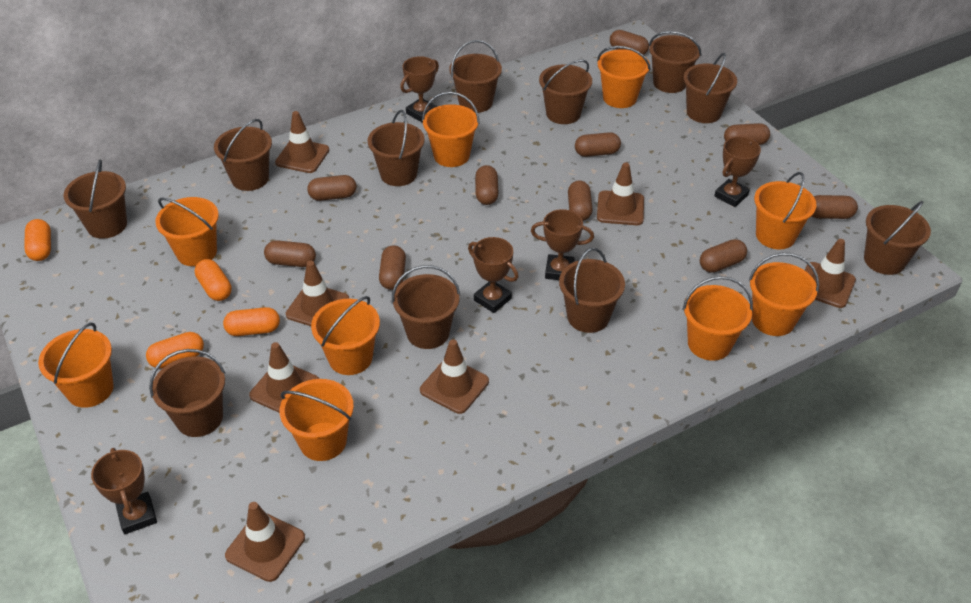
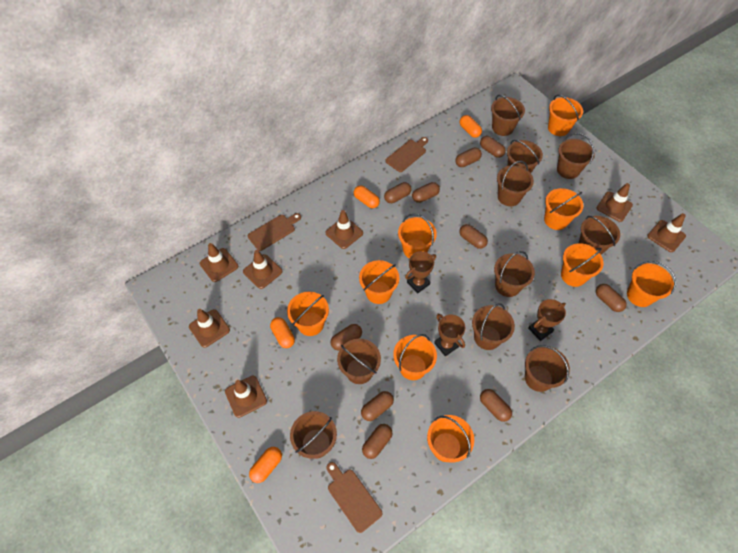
brown bucket: [63,160,127,239] [149,349,225,437] [214,119,272,191] [368,110,425,186] [392,265,460,349] [449,40,502,113] [539,59,592,124] [559,248,625,333] [649,31,702,93] [683,53,737,123] [864,201,931,275] = 11 -> [290,411,337,459] [337,339,381,384] [472,303,515,350] [491,95,525,136] [494,251,535,297] [497,161,534,206] [507,140,543,173] [525,345,570,392] [557,133,595,179] [579,216,620,255] = 10
brown cutting board: none = 0 -> [248,213,301,251] [326,462,382,533] [385,137,428,172] = 3
brown trophy: [91,448,157,534] [400,56,439,122] [468,237,519,313] [531,209,594,280] [714,136,761,207] = 5 -> [405,251,436,293] [434,314,466,356] [528,299,566,341] = 3

